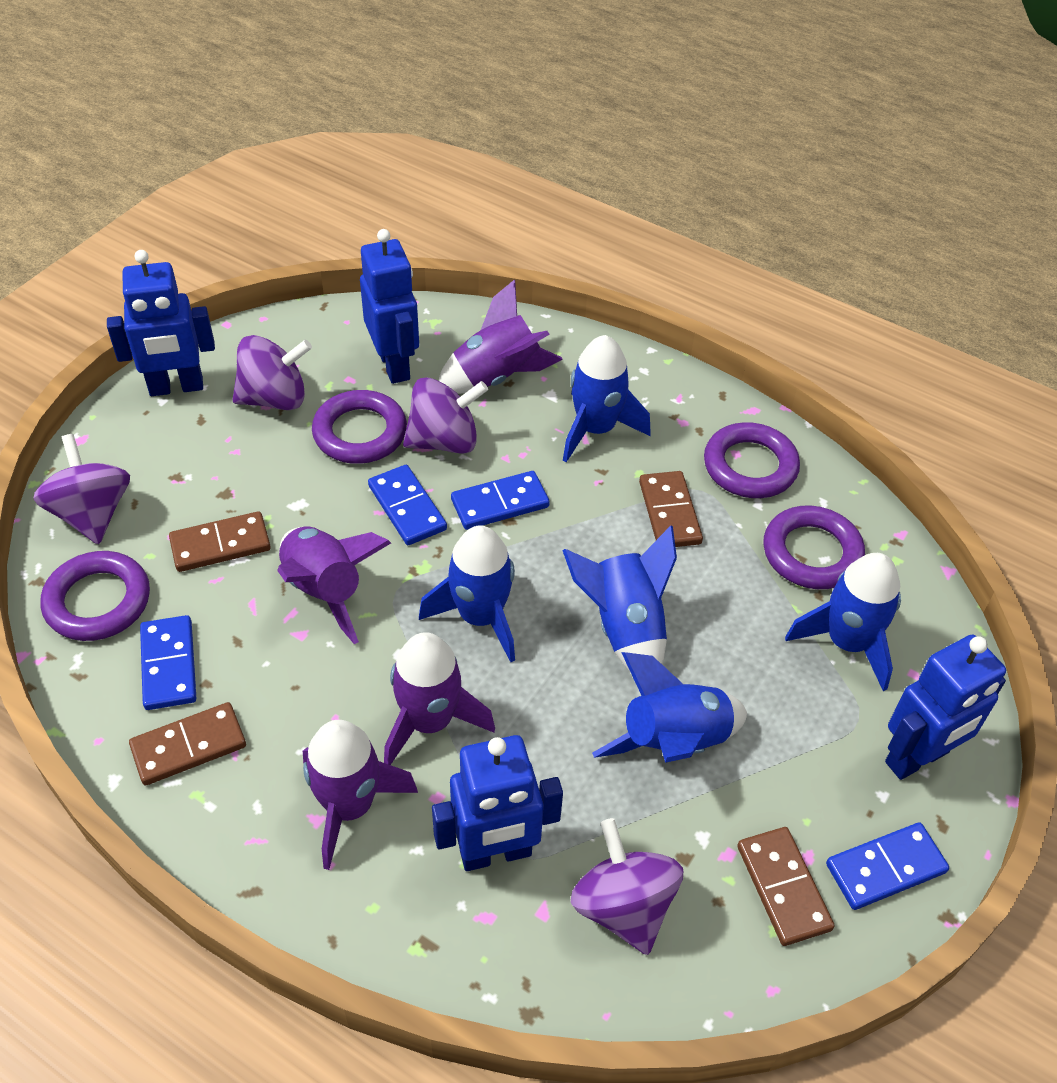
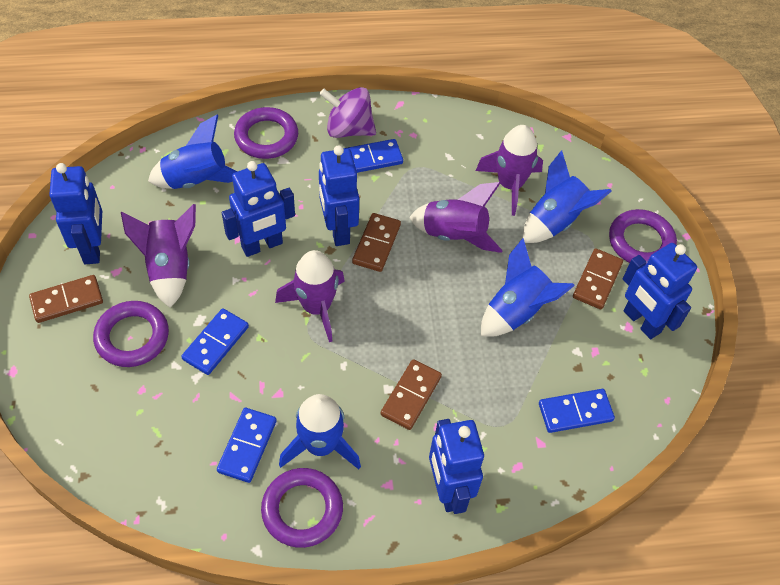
blue robot: [107,250,215,396] [360,229,419,384] [432,735,563,871] [885,635,1006,780] = 4 -> [49,163,102,264] [222,161,295,257] [319,145,359,246] [429,419,484,514] [623,243,697,339] = 5
blue rocket: [419,526,515,662] [562,526,677,673] [563,335,651,462] [592,652,747,763] [785,553,901,691] = 5 -> [148,115,238,189] [279,394,361,469] [481,238,575,337] [523,150,612,243] = 4
purple spinning top: [33,434,130,544] [232,335,312,410] [403,377,488,454] [571,818,683,955] = 4 -> [320,87,376,138] = 1

